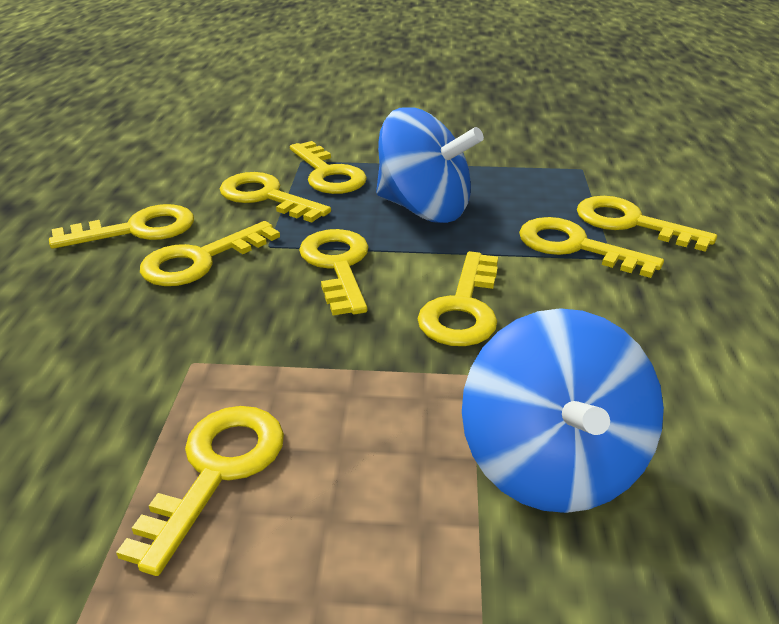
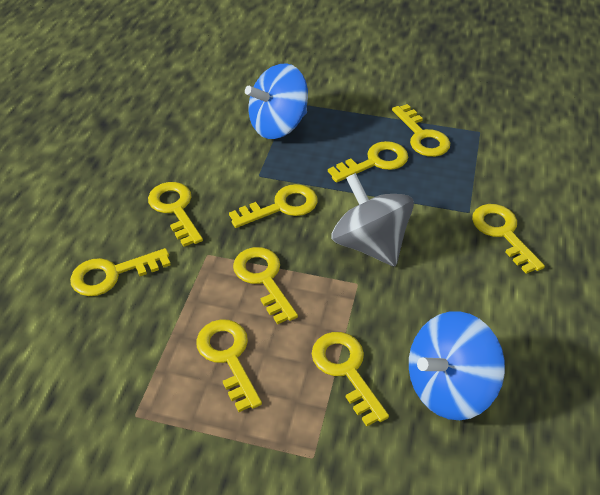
grey spinning top: none = 0 -> [331,173,414,267] = 1

